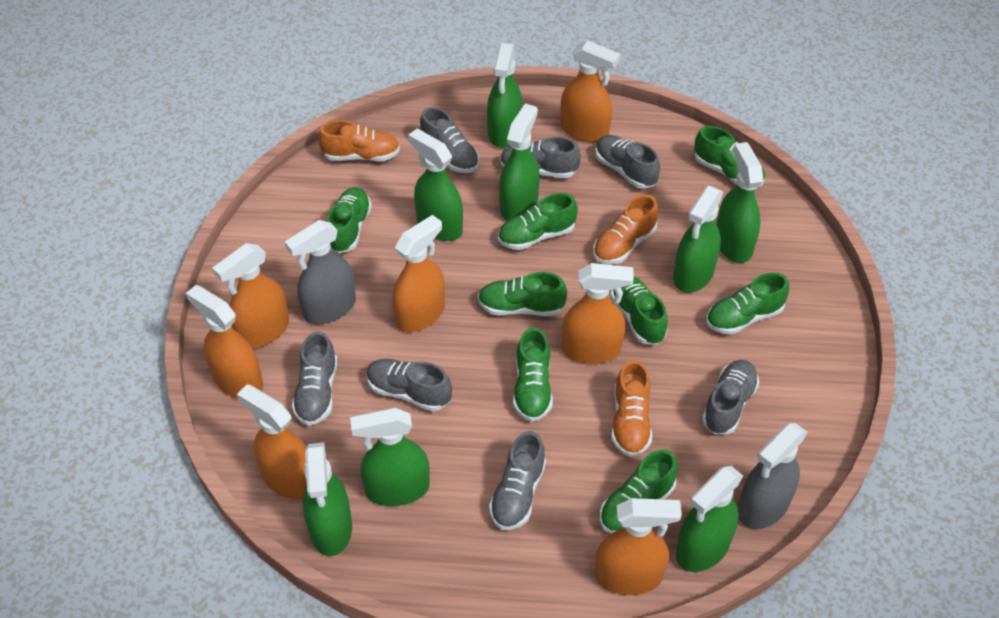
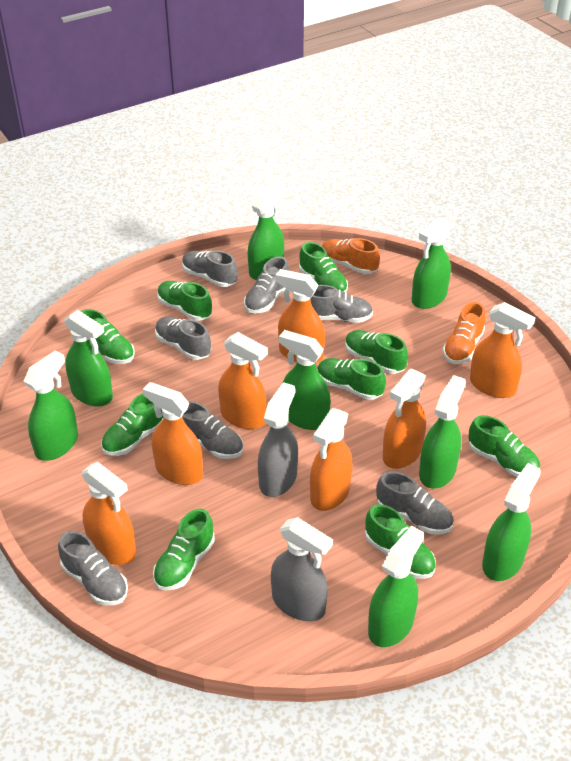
green shoe: [327,187,372,253] [478,272,567,316] [498,193,578,250] [513,327,553,422] [600,449,678,534] [610,276,668,345] [694,126,765,187] [706,272,789,335] = 8 -> [81,309,135,364] [101,393,164,456] [153,508,215,591] [157,281,212,321] [299,242,348,292] [317,358,386,400] [345,330,408,374] [365,504,436,579] [469,415,540,477] = 9
orange shoe: [318,120,400,161] [593,195,658,264] [611,360,652,457] = 3 -> [322,238,380,274] [443,302,485,364] = 2

